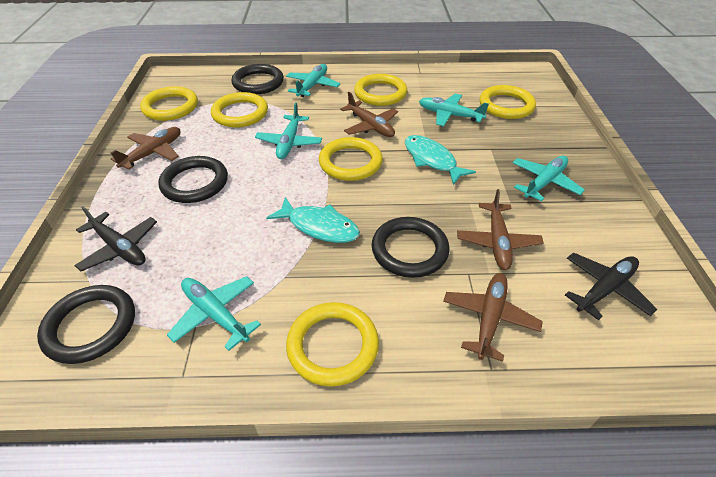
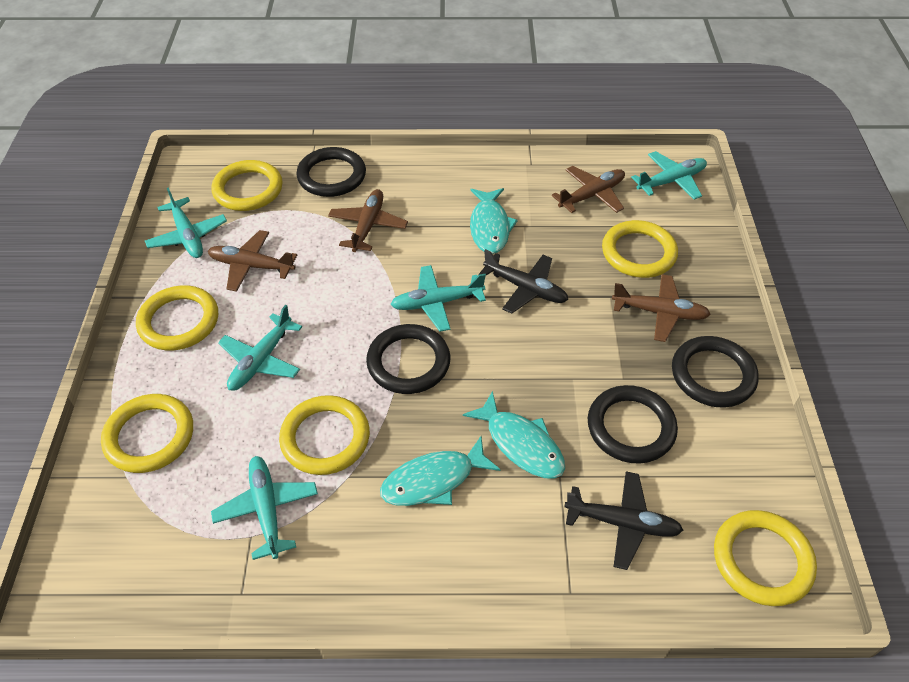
turquoise fish: [266,197,360,243] [405,135,476,185] = 2 -> [380,436,501,506] [463,391,565,479] [470,188,518,254] = 3

